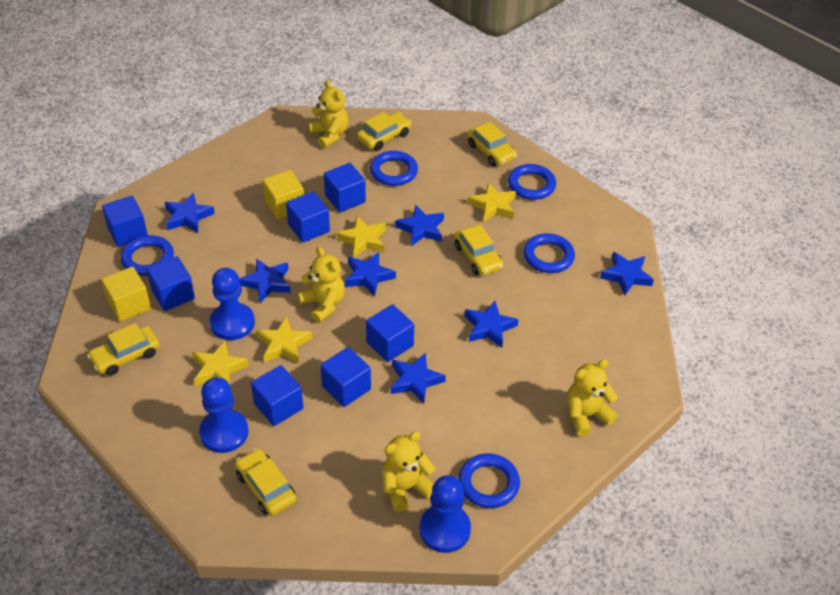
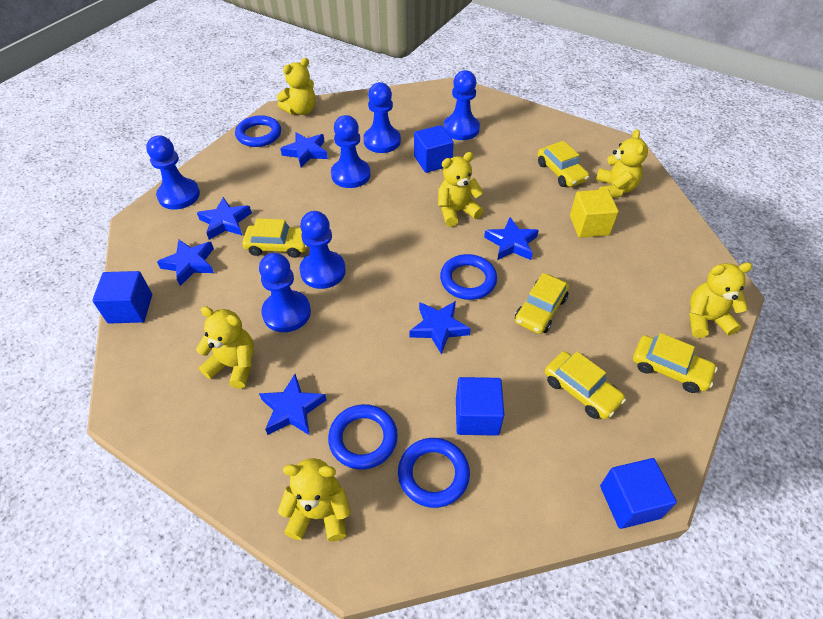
blue cube: [102,196,148,247] [147,256,195,311] [251,365,303,426] [286,191,330,243] [320,347,371,407] [324,163,366,212] [366,304,414,362] = 7 -> [92,271,152,324] [414,125,454,173] [456,377,504,436] [600,458,677,529] = 4
blue pawn: [199,377,249,453] [210,268,255,340] [419,475,471,553] = 3 -> [146,135,200,210] [259,253,311,332] [299,211,346,289] [331,115,371,188] [363,82,401,153] [443,70,480,140] = 6
blue ring: [121,235,174,276] [370,151,418,186] [458,453,520,508] [508,164,556,200] [523,233,575,273] = 5 -> [235,115,281,147] [328,404,398,470] [398,438,470,508] [440,254,497,300] = 4
blue star: [165,192,215,233] [239,258,291,303] [344,252,396,296] [391,353,446,404] [395,205,444,246] [465,301,519,348] [600,252,654,295] = 7 -> [157,239,214,286] [197,197,252,240] [259,374,326,435] [280,132,328,167] [409,301,471,354] [484,217,539,260] = 6
yellow cube: [101,267,151,322] [262,170,304,220] = 2 -> [570,189,619,238] = 1
yellow star: [192,341,249,386] [257,317,312,364] [337,216,386,258] [468,182,516,222] = 4 -> none = 0
yellow teddy bear: [297,247,345,323] [308,80,348,148] [382,432,436,512] [567,359,618,437] = 4 -> [196,306,254,389] [277,58,316,115] [278,458,351,541] [438,152,484,227] [596,129,648,198] [689,262,752,338] = 6

